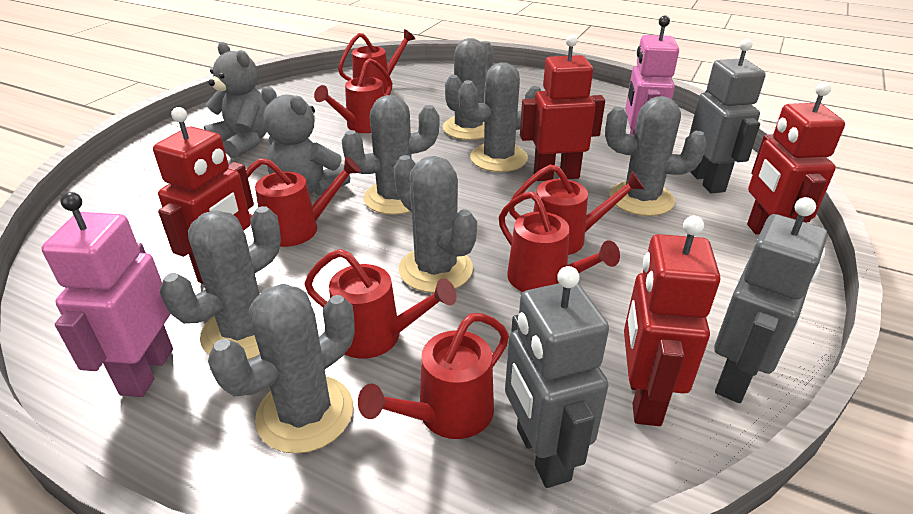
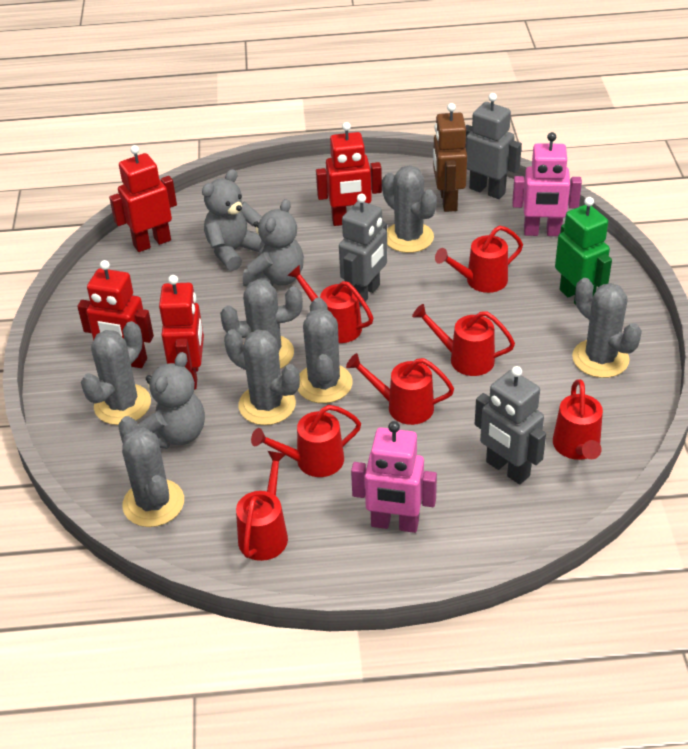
brown robot: none = 0 -> [433,103,467,212] = 1
green robot: none = 0 -> [555,197,612,305] = 1
grey teddy bear: [204,42,268,159] [261,86,350,196] = 2 -> [138,352,205,449] [202,169,265,271] [243,199,304,287] = 3

